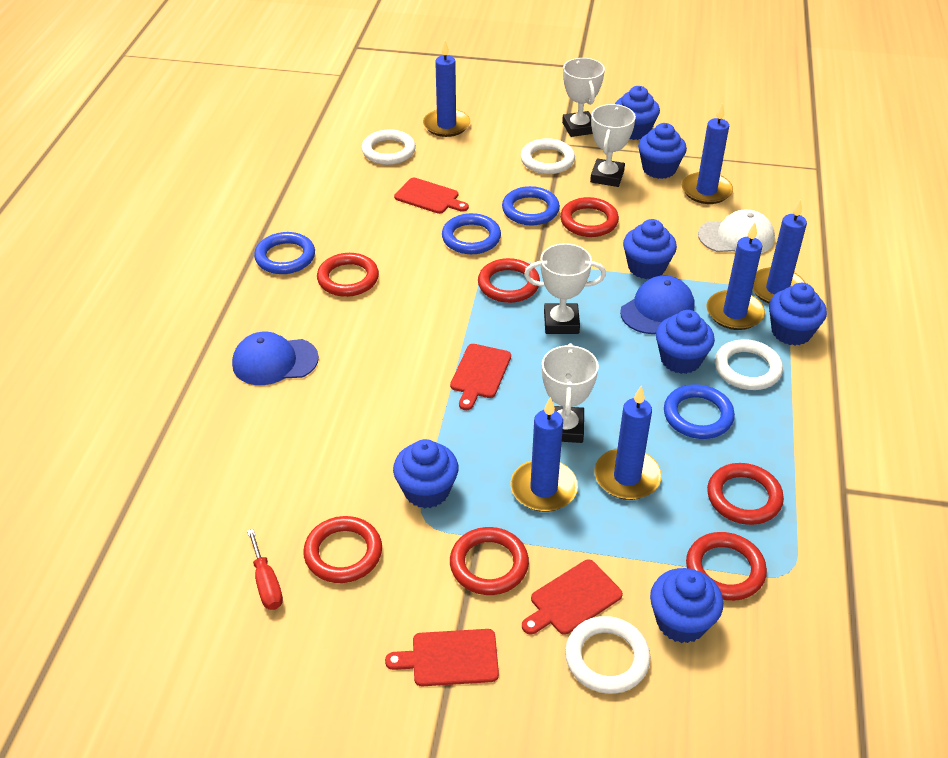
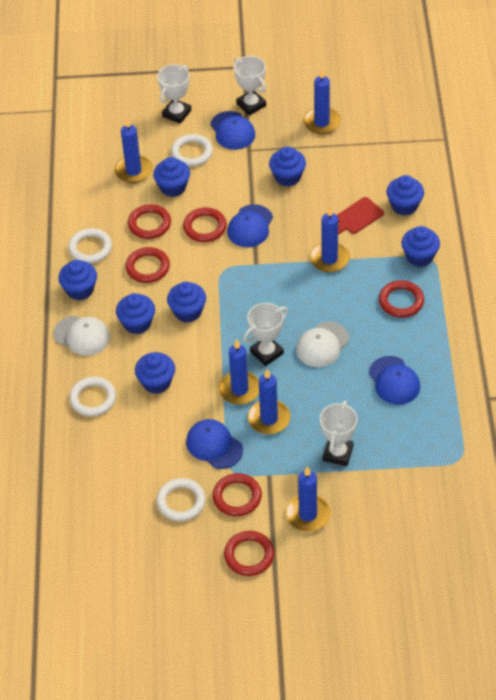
blue cap: [232,332,319,385] [620,275,694,334] = 2 -> [186,419,243,469] [210,111,255,150] [227,204,273,247] [369,356,420,405] = 4
blue cupcake: [393,439,458,509] [615,86,660,140] [623,219,677,279] [638,123,687,179] [650,568,723,643] [656,310,715,374] [769,283,827,346] = 7 -> [58,260,97,300] [116,293,155,334] [135,352,175,394] [153,157,190,197] [167,282,206,323] [269,147,306,187] [387,175,424,216] [401,226,440,267] = 8
blue ring: [254,232,315,274] [442,213,501,254] [502,186,560,225] [664,384,735,439] = 4 -> none = 0
red cutting board: [385,629,499,686] [394,178,469,214] [450,344,511,410] [522,560,623,635] = 4 -> [337,197,384,235] = 1
red ring: [303,516,382,583] [317,253,379,297] [450,527,529,595] [478,258,540,303] [560,197,619,237] [686,532,767,601] [707,463,784,525] = 7 -> [125,247,170,283] [128,204,171,239] [183,207,227,242] [213,473,262,517] [224,531,275,576] [379,280,424,318] = 6
red screwdriver: [247,529,283,610] = 1 -> none = 0
white cap: [698,210,775,253] = 1 -> [53,316,110,356] [296,322,349,367] = 2

